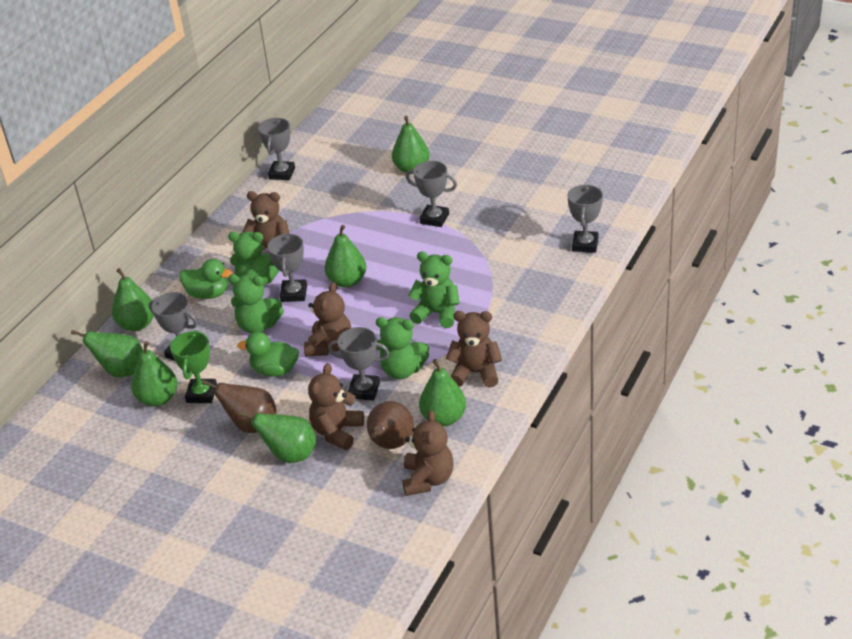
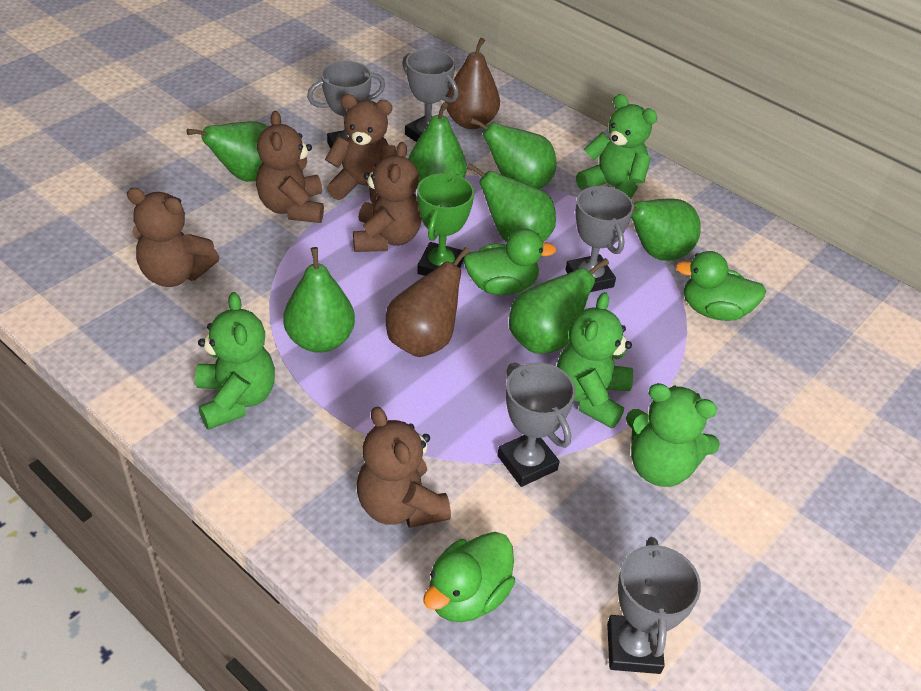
green duck: [179,259,233,299] [237,332,299,377] = 2 -> [423,532,515,622] [464,229,556,295] [675,251,766,321] = 3
grey trophy: [149,292,198,361] [258,118,295,180] [267,233,307,302] [328,327,390,401] [406,161,457,227] [568,184,603,253] = 6 -> [307,61,385,149] [402,49,458,142] [497,362,575,487] [565,186,634,292] [607,537,701,674] = 5

